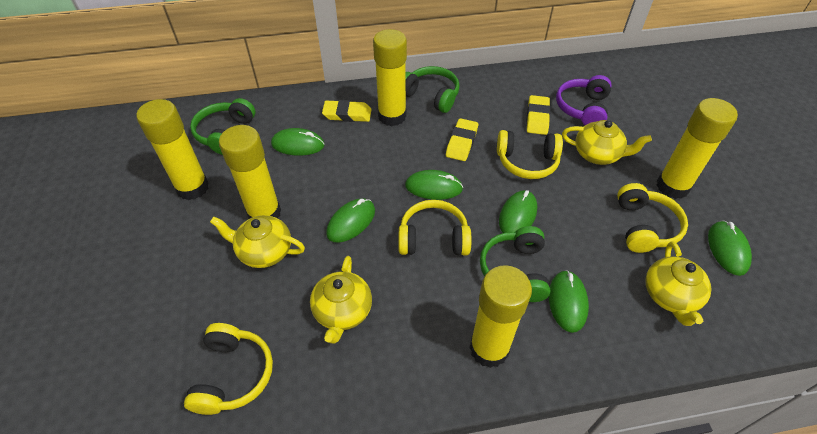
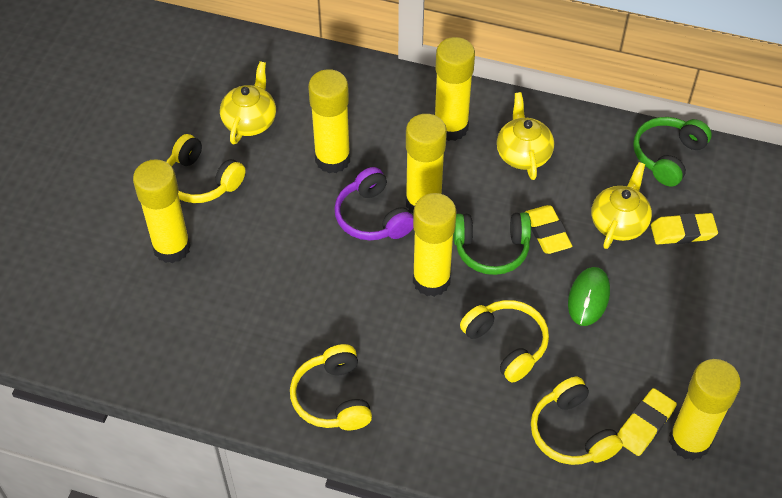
green headphones: [190,98,255,155] [406,66,460,113] [480,226,550,302] = 3 -> [453,212,531,275] [633,117,712,186] = 2
green mouse: [271,128,325,156] [326,198,375,242] [405,170,463,200] [499,190,537,233] [549,270,589,333] [708,220,752,276] = 6 -> [568,267,610,326] = 1
yellow glue stick: [136,99,209,200] [219,125,281,219] [373,29,407,126] [470,265,532,368] [656,98,738,199] = 5 -> [133,159,191,263] [308,69,350,173] [405,114,447,213] [413,193,457,297] [435,37,475,141] [669,359,741,460] = 6
yellow teapot: [210,215,305,268] [310,256,372,343] [562,120,652,165] [645,241,712,326] = 4 -> [220,61,276,144] [497,92,554,180] [591,162,652,249] = 3

